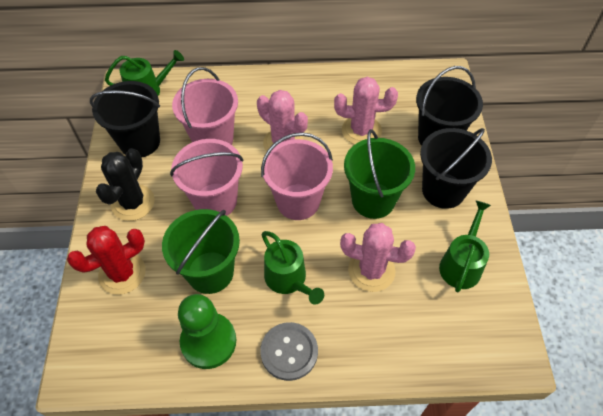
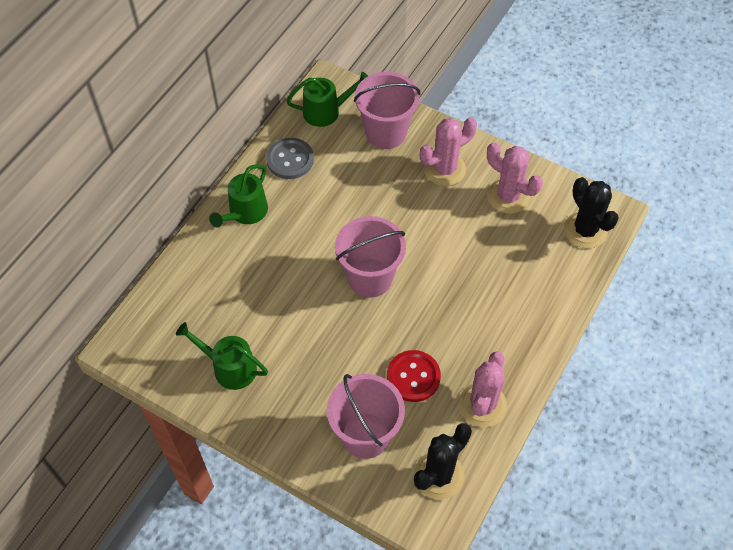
black bucket: [90,81,160,158] [416,66,483,146] [420,128,492,209] = 3 -> none = 0
black cactus: [96,148,155,221] = 1 -> [414,423,472,500] [564,177,619,248] = 2
green bucket: [162,209,240,294] [344,129,415,219] = 2 -> none = 0
green pawn: [178,294,236,369] = 1 -> none = 0
red button: none = 0 -> [387,350,441,402] = 1
red cactus: [67,226,146,295] = 1 -> none = 0

